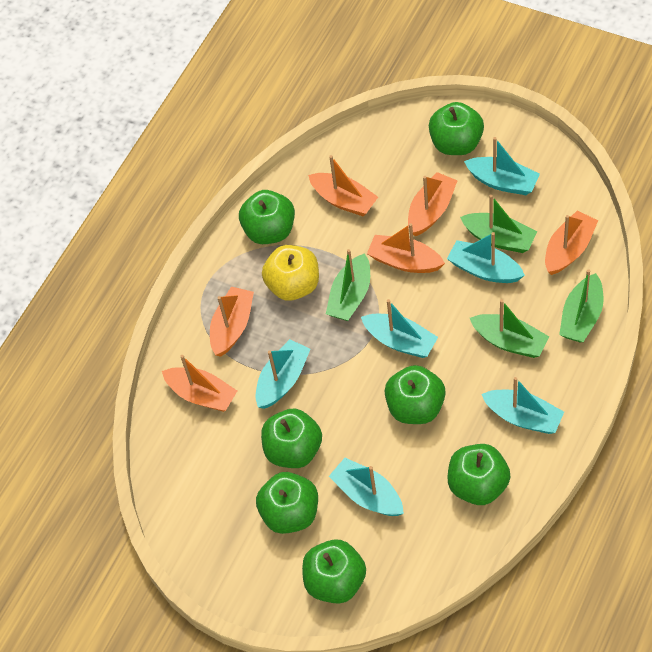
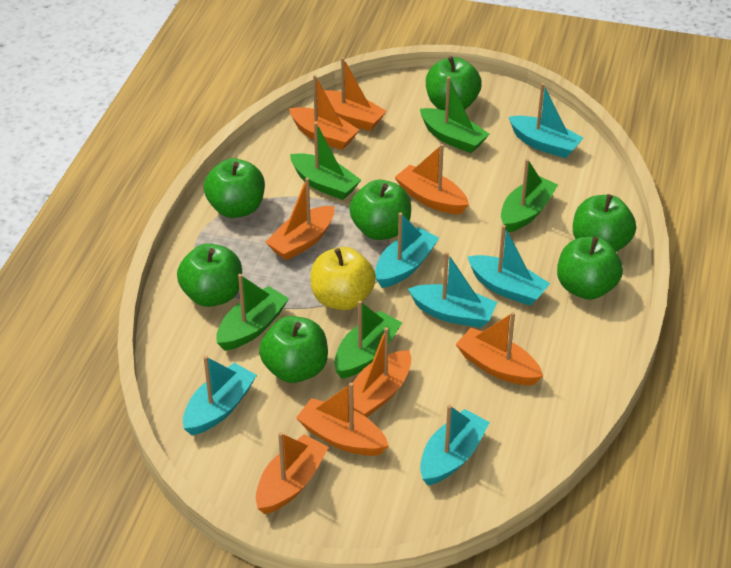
green boat: [326,249,370,321] [460,195,537,253] [470,299,549,358] [559,269,603,343] = 4 -> [216,274,289,351] [290,122,361,200] [334,300,403,379] [420,77,489,153] [501,159,558,232] = 5
orange boat: [162,355,237,412] [210,286,254,357] [308,155,378,216] [367,223,445,273] [408,172,458,236] [545,210,598,275] = 6 -> [256,432,329,514] [265,177,334,260] [289,75,359,150] [296,383,389,456] [324,57,387,131] [353,327,411,417] [395,144,469,214] [455,312,543,385] = 8

